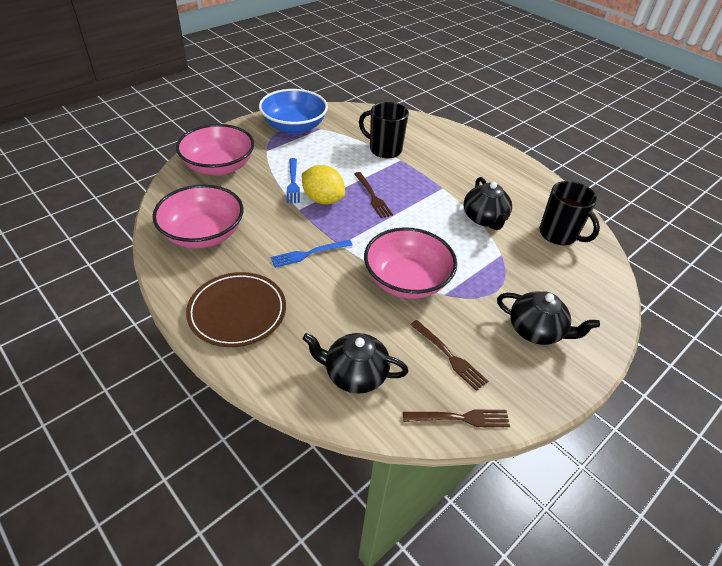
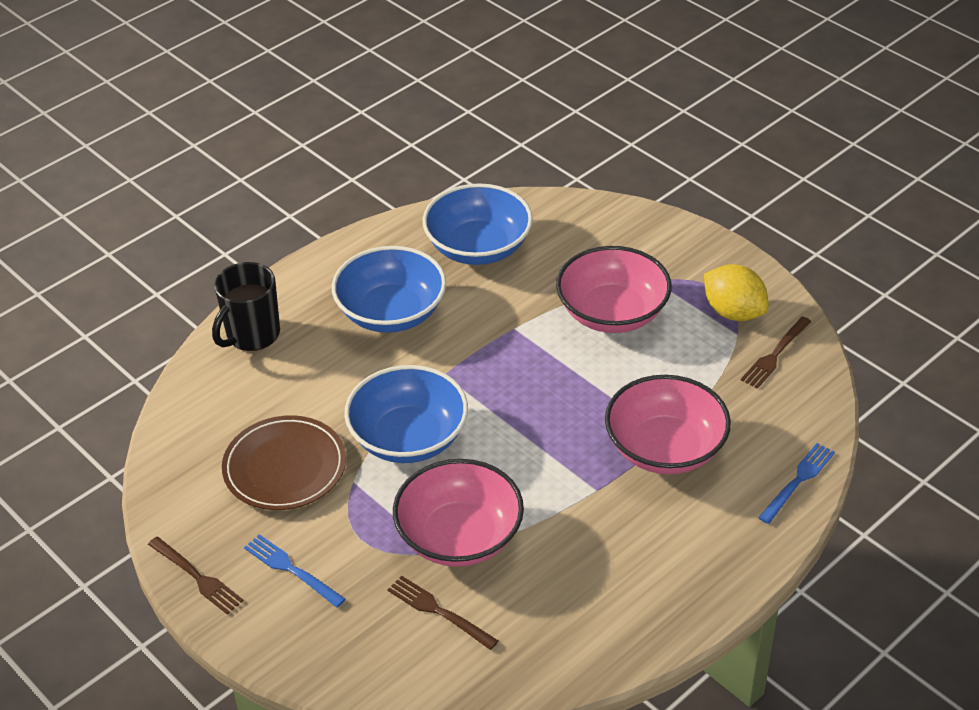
black mug: [359,102,409,158] [540,181,600,245] = 2 -> [212,262,280,351] = 1
black teapot: [303,333,408,394] [464,177,512,230] [497,291,600,345] = 3 -> none = 0
blue bowl: [259,89,328,134] = 1 -> [332,246,446,333] [344,365,468,463] [422,183,533,265] = 3

